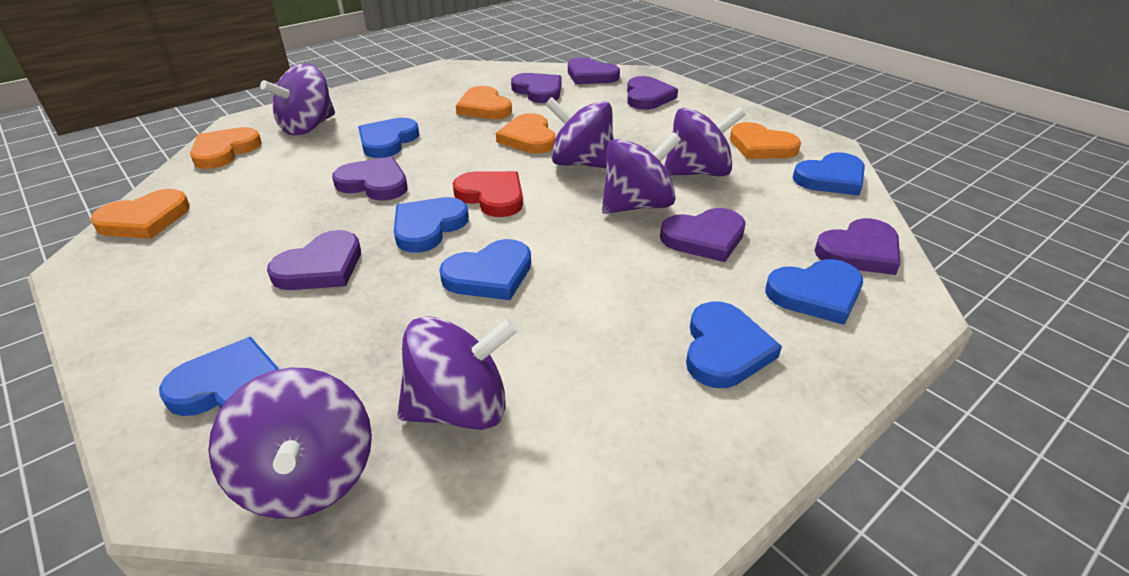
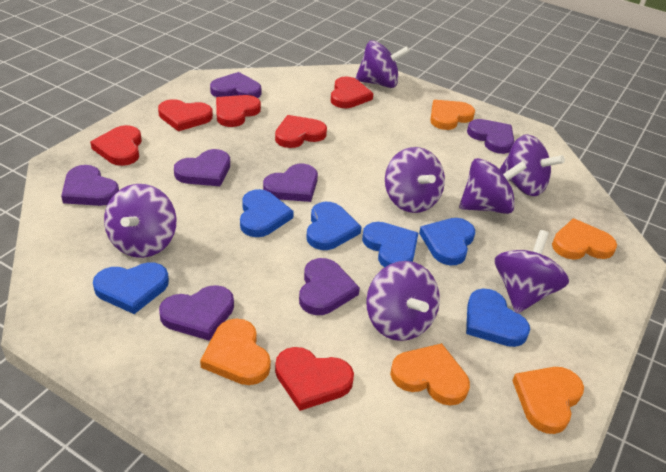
blue heart: [159,337,279,416] [358,118,419,158] [394,197,469,253] [439,239,531,300] [686,301,782,388] [765,259,863,325] [793,152,865,196] = 7 -> [93,262,169,314] [240,189,294,237] [306,202,362,250] [362,222,418,267] [419,218,475,266] [466,289,530,347] = 6
purple spinning top: [208,367,372,519] [260,63,335,136] [397,316,518,430] [545,97,614,168] [602,132,681,214] [664,107,746,176] = 6 -> [104,184,176,258] [355,40,410,88] [366,261,440,341] [385,147,445,213] [459,158,527,214] [495,230,569,313] [499,134,565,196] = 7
red heart: [453,171,523,217] = 1 -> [90,125,142,166] [158,99,213,131] [216,95,261,127] [275,115,327,148] [275,347,354,411] [331,76,374,108] = 6

